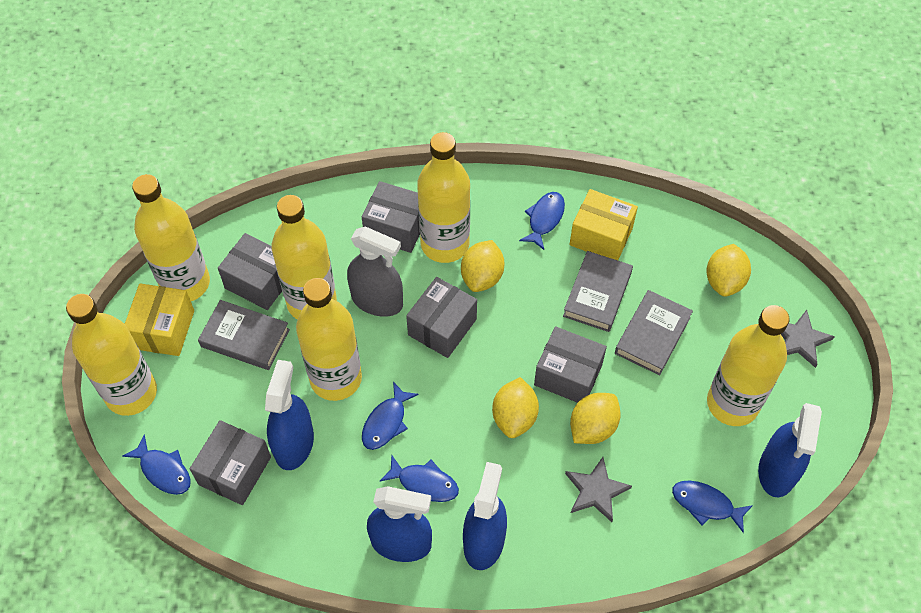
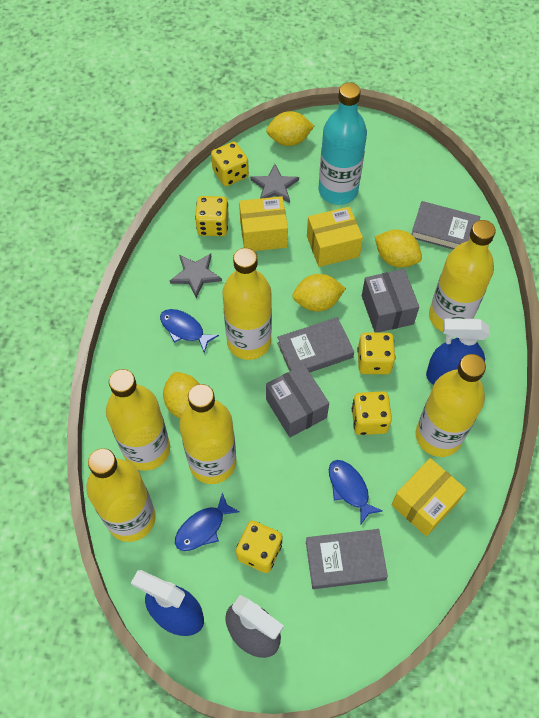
blue fish: [122,435,191,495] [362,382,419,450] [380,454,459,502] [519,192,565,250] [672,480,753,533] = 5 -> [160,309,219,353] [175,493,240,551] [329,460,383,524] = 3
blue spray bottle: [265,360,314,470] [367,486,432,562] [463,462,507,570] [758,403,822,498] = 4 -> [131,570,204,636] [426,319,490,385] = 2
grey box: [190,420,271,505] [218,233,282,310] [362,181,420,253] [406,277,477,358] [534,326,607,403] = 5 -> [266,365,329,437] [362,269,419,333] = 2
turquoise bottle: none = 0 -> [319,83,367,205] = 1
yellow box: [125,283,194,356] [570,189,638,260] = 2 -> [239,196,288,251] [307,207,363,267] [391,458,467,536] = 3
yellow dice: none = 0 -> [195,196,229,236] [211,142,249,186] [236,521,283,573] [352,391,392,435] [357,333,395,374] = 5

